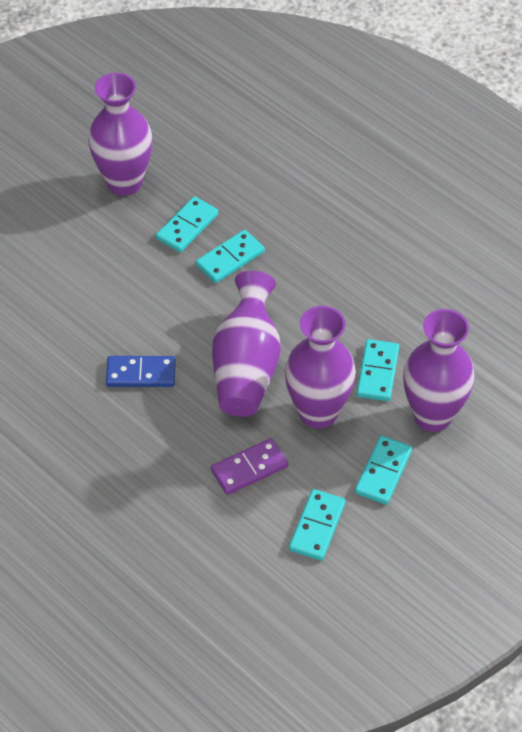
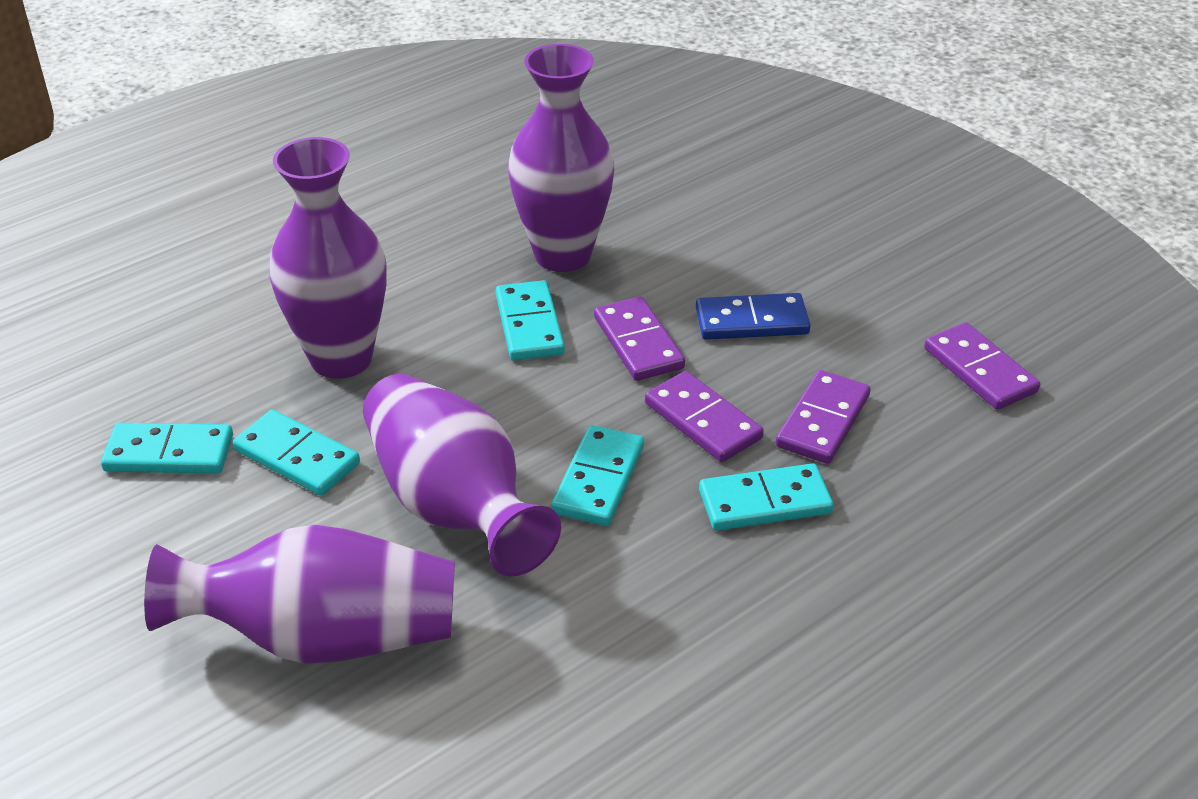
purple domino: [211,438,288,495] = 1 -> [594,297,685,381] [645,371,764,462] [776,370,871,464] [924,322,1040,410] = 4

